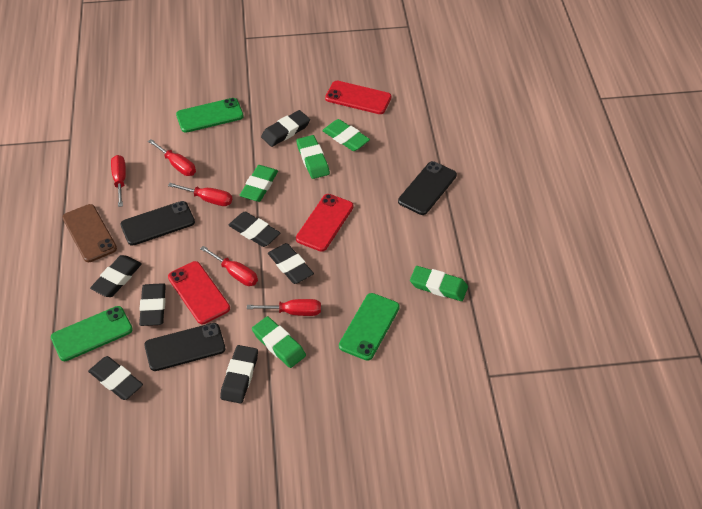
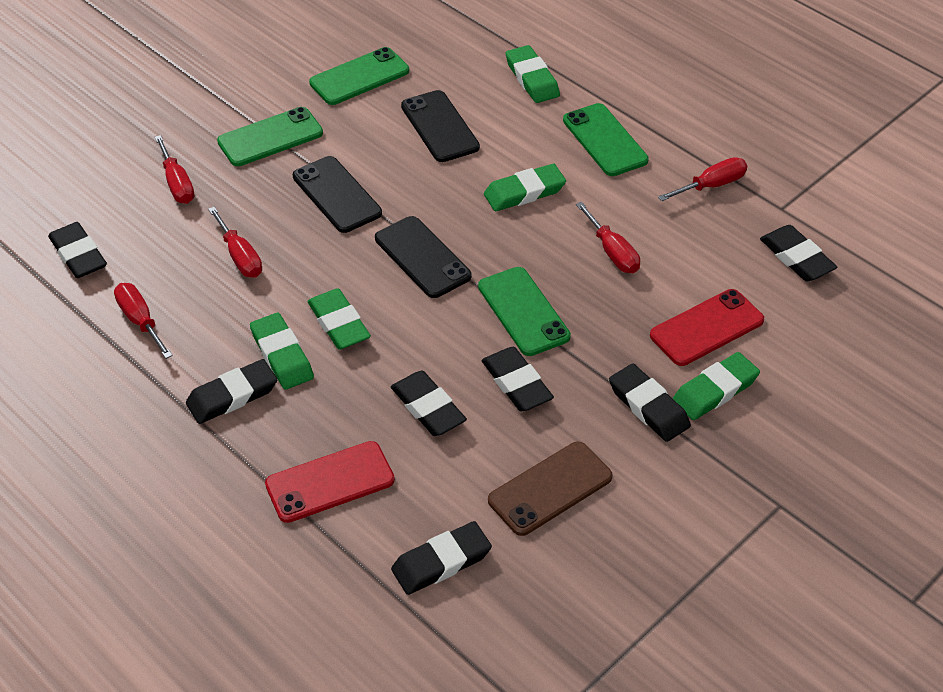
green phone: [51,306,133,361] [176,98,244,133] [339,293,400,361] = 3 -> [217,107,323,166] [309,47,409,105] [478,267,571,356] [563,103,649,176] = 4
red phone: [168,261,230,324] [296,194,354,252] [325,81,391,114] = 3 -> [265,441,395,523] [650,289,764,366] = 2

